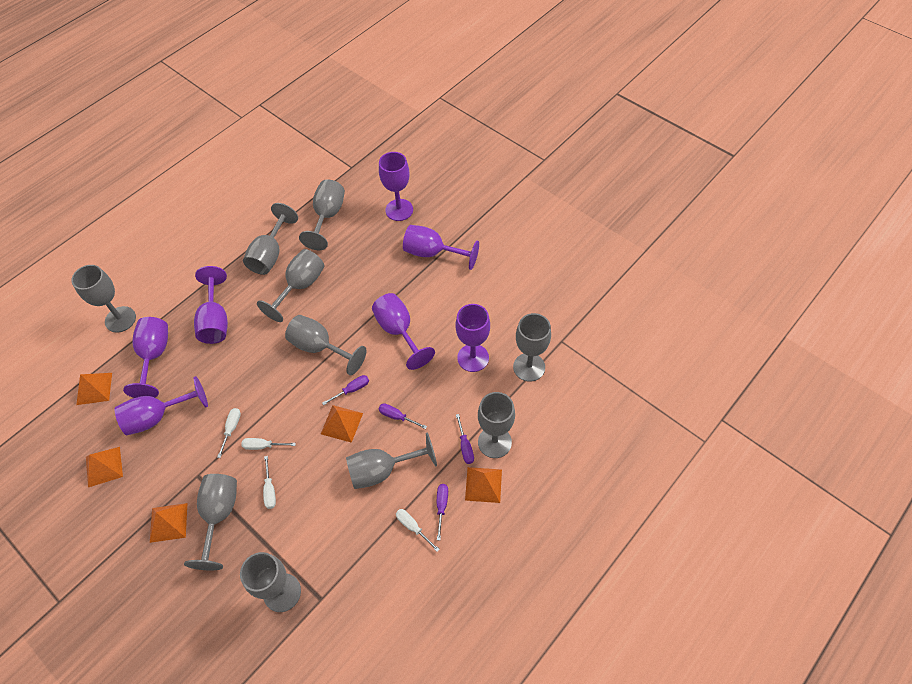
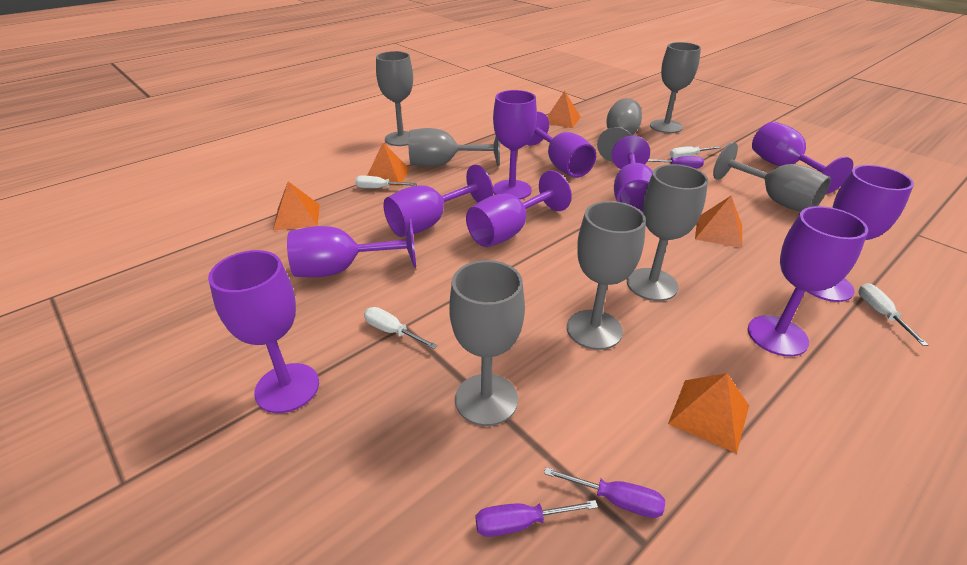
grey goblet: [71,265,136,333] [184,474,237,570] [240,552,301,612] [243,203,298,275] [257,249,324,322] [285,315,366,375] [299,179,345,250] [346,432,437,489] [478,392,515,458] [513,313,551,382] = 10 -> [376,51,413,146] [408,128,500,167] [449,260,525,426] [567,201,646,350] [597,98,642,162] [627,164,708,301] [650,42,701,133] [713,142,831,212] = 8
purple goblet: [115,376,208,435] [123,317,168,398] [194,266,228,344] [372,293,435,370] [379,152,413,221] [403,225,479,270] [456,304,490,372] = 7 -> [208,250,319,413] [287,219,416,277] [384,165,493,237] [466,170,572,247] [493,90,537,200] [526,112,596,178] [612,136,653,213] [748,206,868,356] [752,122,853,194] [807,165,914,302] = 10
purple screwdriver: [322,375,369,405] [379,403,427,429] [437,484,448,540] [456,414,474,464] = 4 -> [476,500,598,537] [544,467,665,518] [648,156,704,168] = 3

